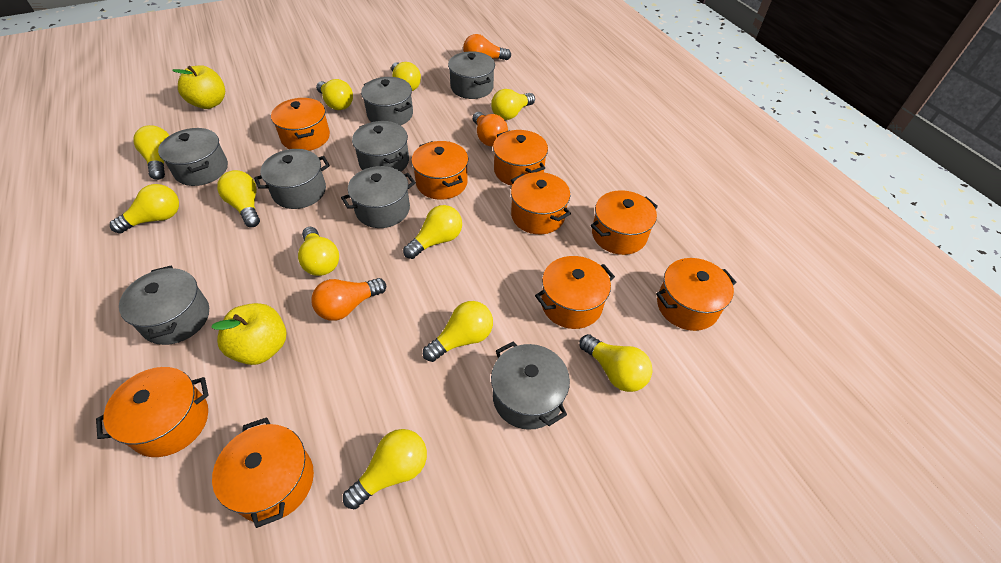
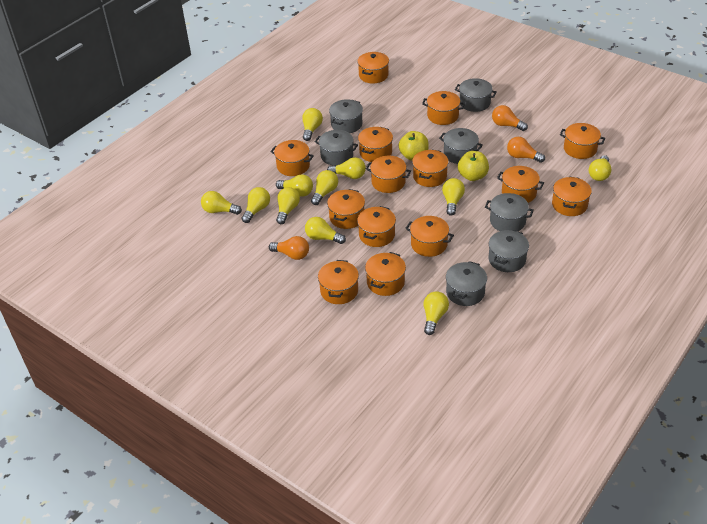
grey pot: [119,266,209,345] [158,128,228,186] [254,149,330,209] [341,166,416,228] [352,121,409,171] [361,77,413,125] [448,51,495,99] [491,342,570,430] = 8 -> [315,130,358,166] [329,99,363,133] [439,128,483,164] [446,261,487,306] [455,78,497,112] [485,193,534,231] [488,230,529,272] = 7
orange pot: [96,367,209,457] [212,417,314,528] [271,98,330,151] [411,141,468,200] [493,130,548,186] [511,172,571,234] [535,256,615,329] [590,190,658,255] [656,258,736,331] = 9 -> [270,140,314,176] [318,260,359,304] [327,189,365,229] [357,52,389,83] [357,206,396,247] [358,127,393,162] [365,252,406,296] [366,156,411,193] [405,216,454,257] [412,150,449,187] [422,91,465,125] [497,166,544,203] [552,177,592,216] [560,123,605,159] = 14

